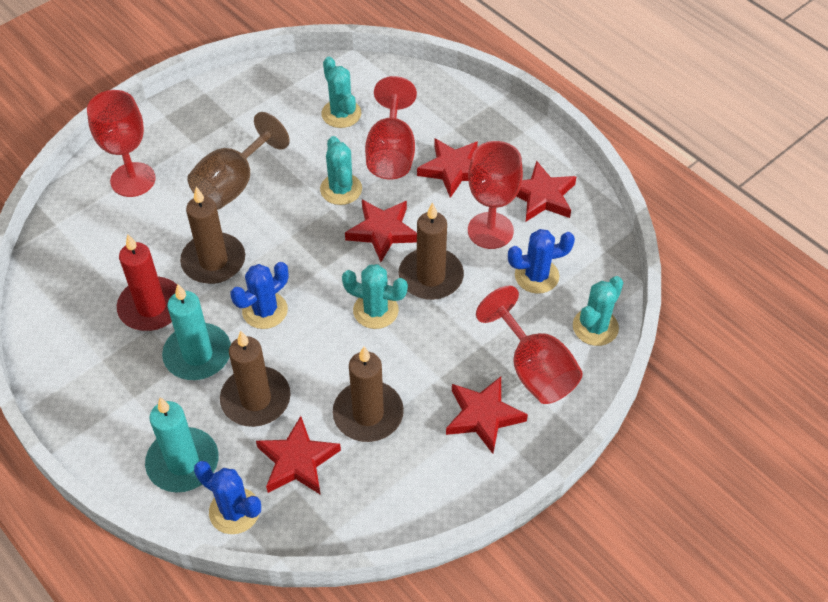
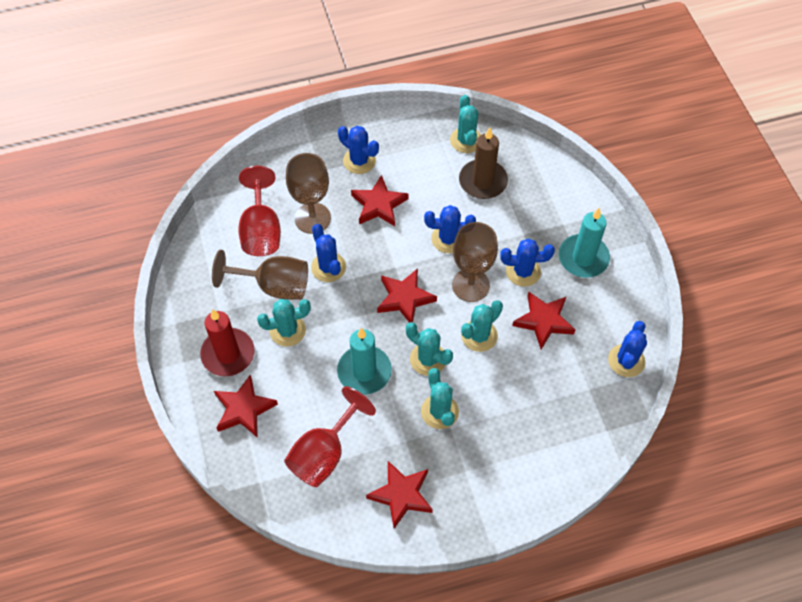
blue cactus: [194,461,261,534] [230,262,288,329] [508,229,575,294] = 3 -> [311,224,346,282] [338,126,379,174] [424,205,476,253] [500,239,555,287] [608,321,647,377] = 5
brown candle: [180,187,245,284] [220,331,291,427] [332,346,404,442] [398,202,464,300] = 4 -> [459,127,508,199] = 1
brown goblet: [187,112,290,210] = 1 -> [212,250,308,300] [286,153,331,234] [452,222,498,302] = 3
red goblet: [87,90,156,197] [365,76,417,180] [468,141,523,249] [476,286,583,404] = 4 -> [238,166,281,256] [284,387,376,487] = 2
turquoise cactus: [320,136,362,205] [321,57,361,128] [342,264,408,329] [573,276,624,346] = 4 -> [257,299,311,347] [406,322,453,376] [421,368,459,429] [450,95,481,153] [461,300,503,352] = 5

